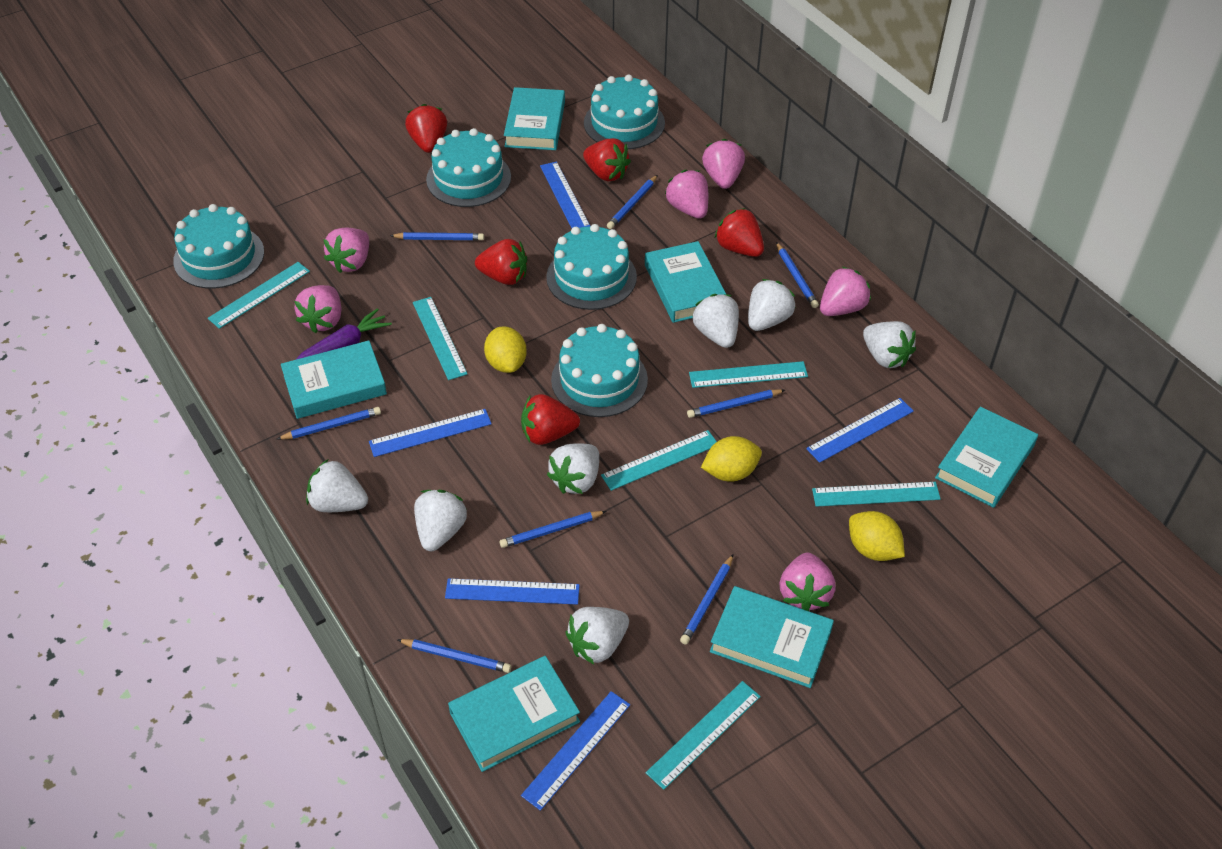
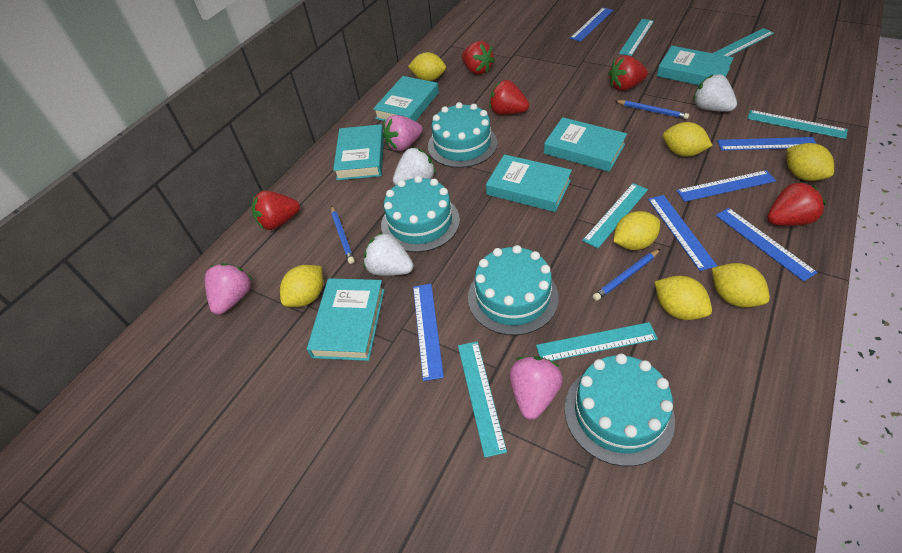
blue pencil: [277,407,381,440] [390,232,484,240] [397,639,511,673] [500,511,606,548] [607,175,658,229] [680,555,733,644] [687,389,785,418] [776,242,819,308] = 8 -> [331,206,355,264] [593,249,660,301] [615,100,689,119] = 3
blue ruler: [369,409,492,457] [445,578,580,605] [521,691,630,811] [540,161,590,228] [806,398,914,463] = 5 -> [413,284,444,381] [570,8,613,42] [648,195,717,271] [676,170,776,202] [716,208,818,282] [717,137,816,150] = 6
pink strawberry: [294,285,341,334] [324,228,369,273] [665,170,708,219] [702,139,745,189] [780,553,836,611] [820,266,871,316] = 6 -> [205,263,252,315] [383,115,423,151] [509,356,563,420] = 3
purple carrot: [295,308,392,360] = 1 -> none = 0
turquoise cake: [173,204,264,289] [426,128,511,207] [546,224,637,310] [551,324,648,417] [584,74,665,149] = 5 -> [381,176,460,252] [428,102,497,168] [468,245,559,335] [564,353,675,466] = 4
white strawberry: [306,459,368,512] [414,490,467,551] [547,443,599,494] [566,607,629,664] [692,294,739,348] [748,279,796,331] [863,321,916,368] = 7 -> [363,232,414,276] [393,147,436,185] [693,74,737,112] = 3
yellow lemon: [484,326,527,373] [701,436,762,482] [849,511,905,561] = 3 -> [280,265,323,307] [408,52,446,81] [613,211,660,250] [655,276,712,320] [663,122,713,157] [712,263,770,307] [787,143,834,181] = 7

